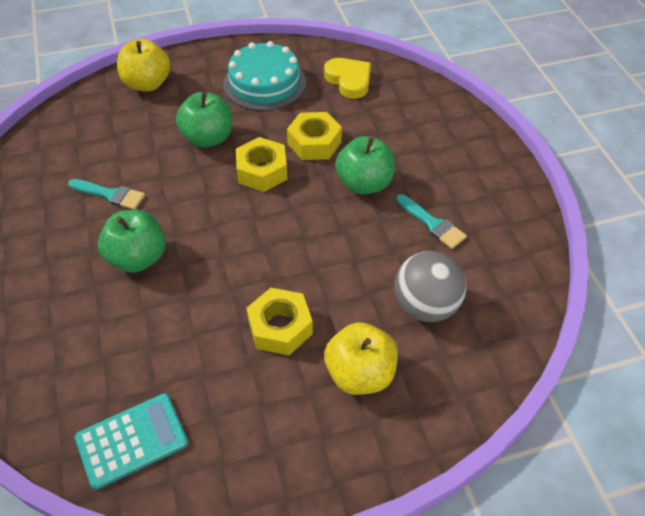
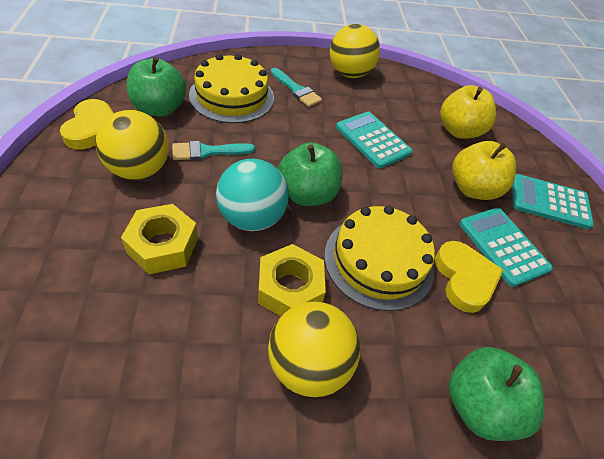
grey ball: [394,251,466,322] = 1 -> none = 0
turquoise ball: none = 0 -> [216,159,289,231] = 1
turquoise cake: [223,41,306,111] = 1 -> none = 0
turquoise calculator: [75,393,188,490] = 1 -> [336,112,413,169] [459,208,553,287] [512,174,594,229] = 3
yellow ball: none = 0 -> [95,110,169,180] [268,301,360,397] [330,24,380,78] = 3
yellow cake: none = 0 -> [189,54,274,123] [324,205,435,311] = 2
yellow heart: [324,58,371,99] = 1 -> [60,99,114,150] [435,241,504,313] = 2
yellow nut: [236,137,288,192] [247,288,313,355] [287,112,342,160] = 3 -> [121,204,198,275] [258,244,326,316] = 2

